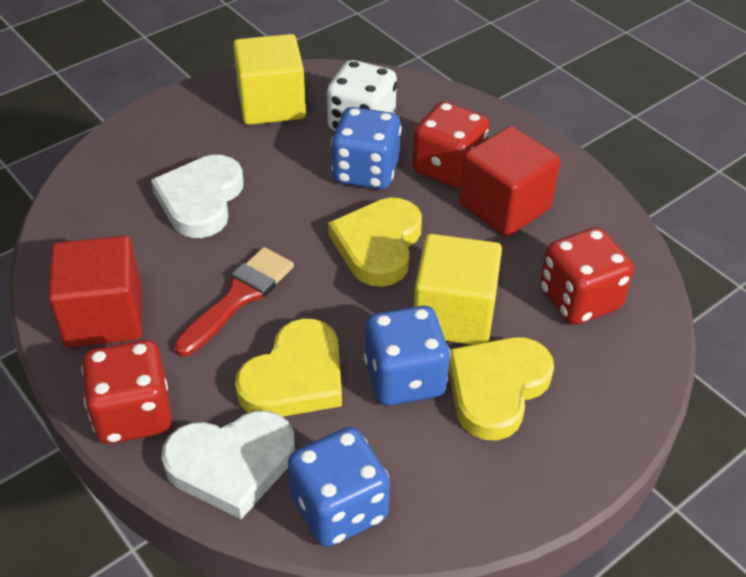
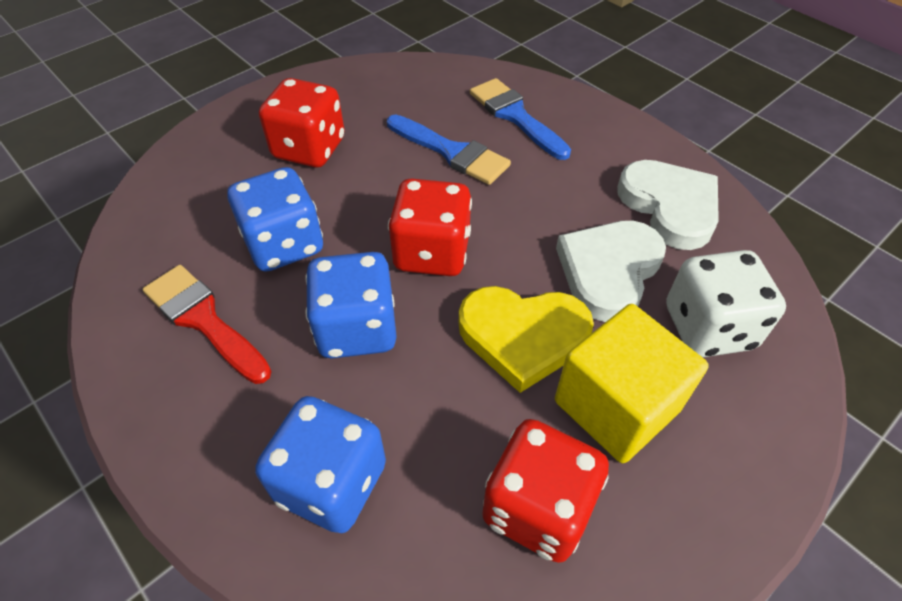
blue brush: none = 0 -> [387,114,511,185] [470,78,571,160] = 2
red cube: [48,235,142,348] [459,126,561,237] = 2 -> none = 0
yellow cube: [233,34,306,125] [414,234,502,345] = 2 -> [555,304,709,463] = 1
yellow heart: [235,318,342,417] [328,198,422,287] [448,337,554,440] = 3 -> [459,286,594,393] = 1

